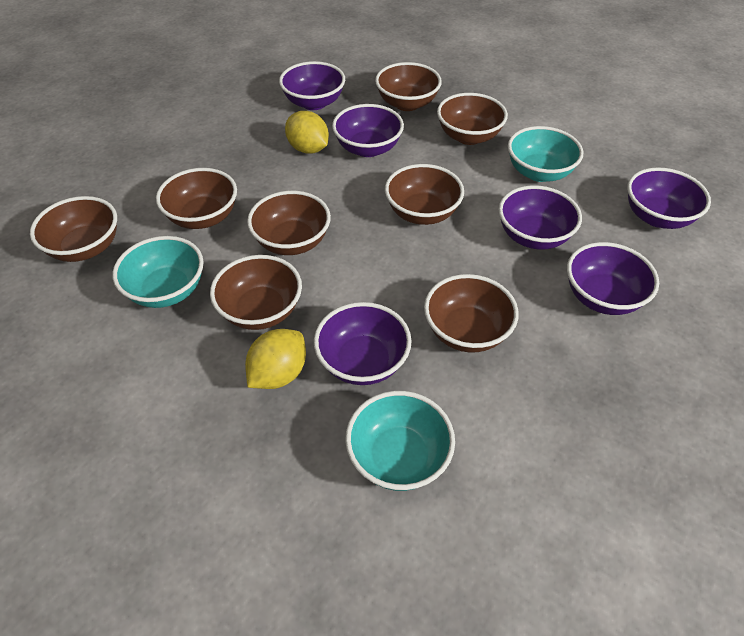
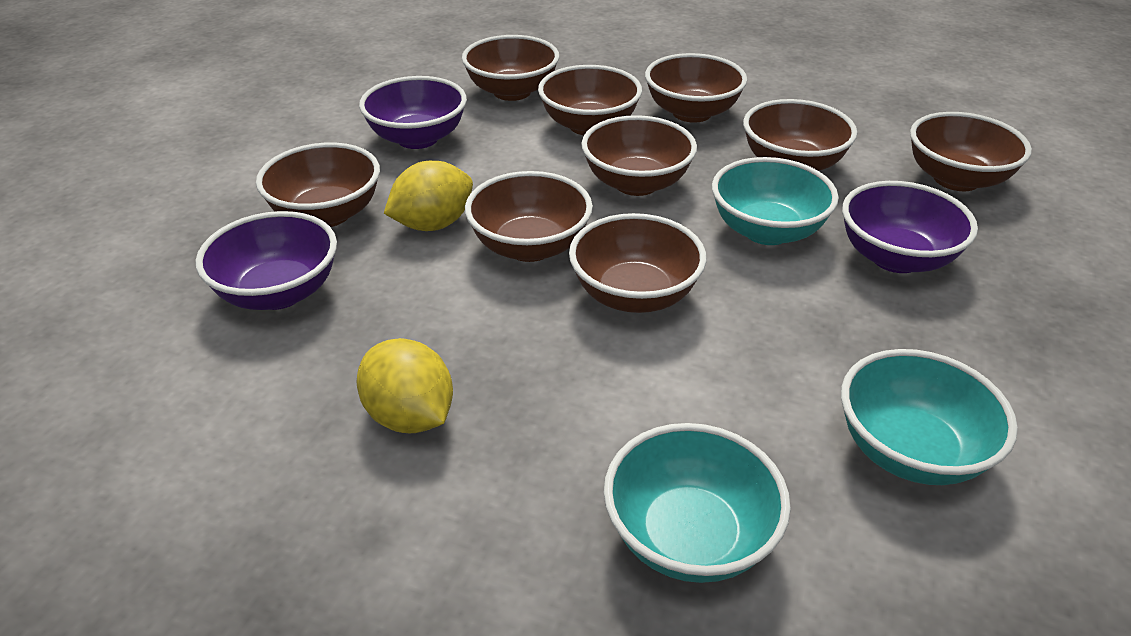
brown bowl: [30,196,117,262] [156,168,237,229] [210,255,302,330] [247,191,331,255] [375,62,442,111] [385,164,464,225] [424,274,519,352] [437,93,508,145] = 8 -> [256,143,380,227] [462,35,559,101] [465,171,593,262] [538,65,642,135] [569,213,707,313] [581,115,697,196] [645,53,747,123] [743,99,857,171] [910,112,1032,191] = 9
purple bowl: [279,61,345,110] [314,302,412,385] [332,104,404,157] [499,185,582,249] [567,242,659,315] [627,167,711,229] = 6 -> [196,211,337,310] [359,76,467,149] [842,181,978,273] = 3

